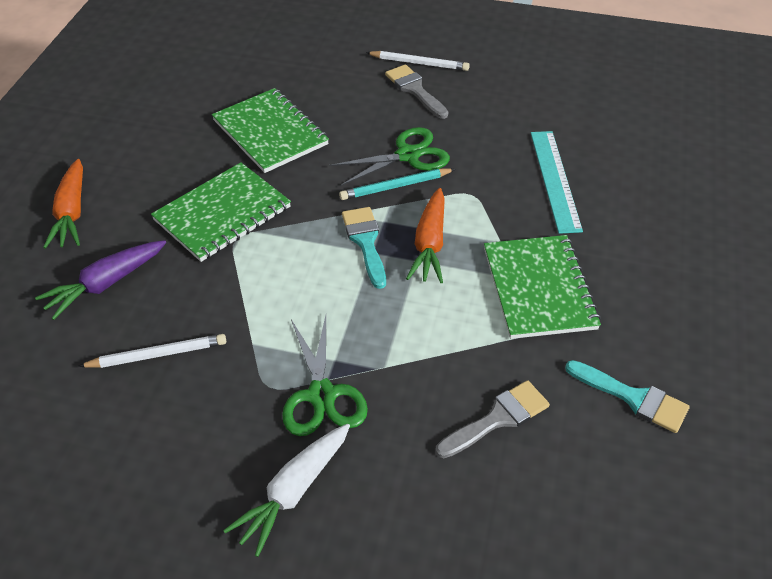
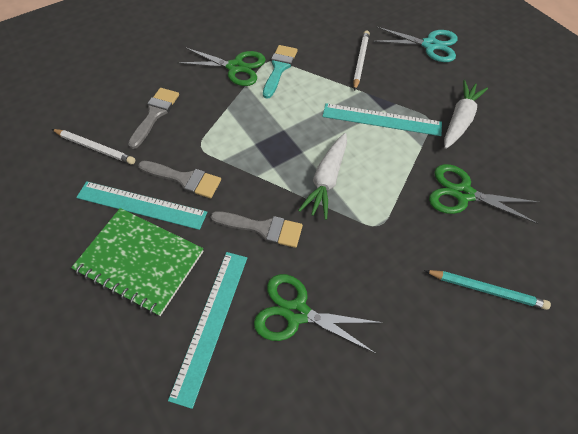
green notebook: [151,162,291,262] [212,88,329,173] [484,235,601,339] = 3 -> [71,208,204,316] = 1
green scissors: [282,315,368,436] [329,127,450,186] = 2 -> [177,47,266,86] [254,274,383,354] [429,164,539,224] = 3
grey brush: [385,64,448,119] [436,380,550,458] = 2 -> [128,88,179,149] [138,161,221,198] [210,211,303,248] = 3
orange carrot: [43,159,83,249] [406,188,445,283] = 2 -> none = 0
purple carrot: [35,240,166,320] = 1 -> none = 0
turquoise brush: [342,207,386,289] [565,360,690,433] = 2 -> [263,45,297,99] = 1
turquoise ruler: [531,131,583,234] = 1 -> [76,181,207,230] [168,252,247,409] [322,103,442,136] = 3
turquoise scissors: none = 0 -> [373,27,458,62] = 1
white carrot: [223,424,350,557] = 1 -> [298,133,347,220] [444,80,488,149] = 2

